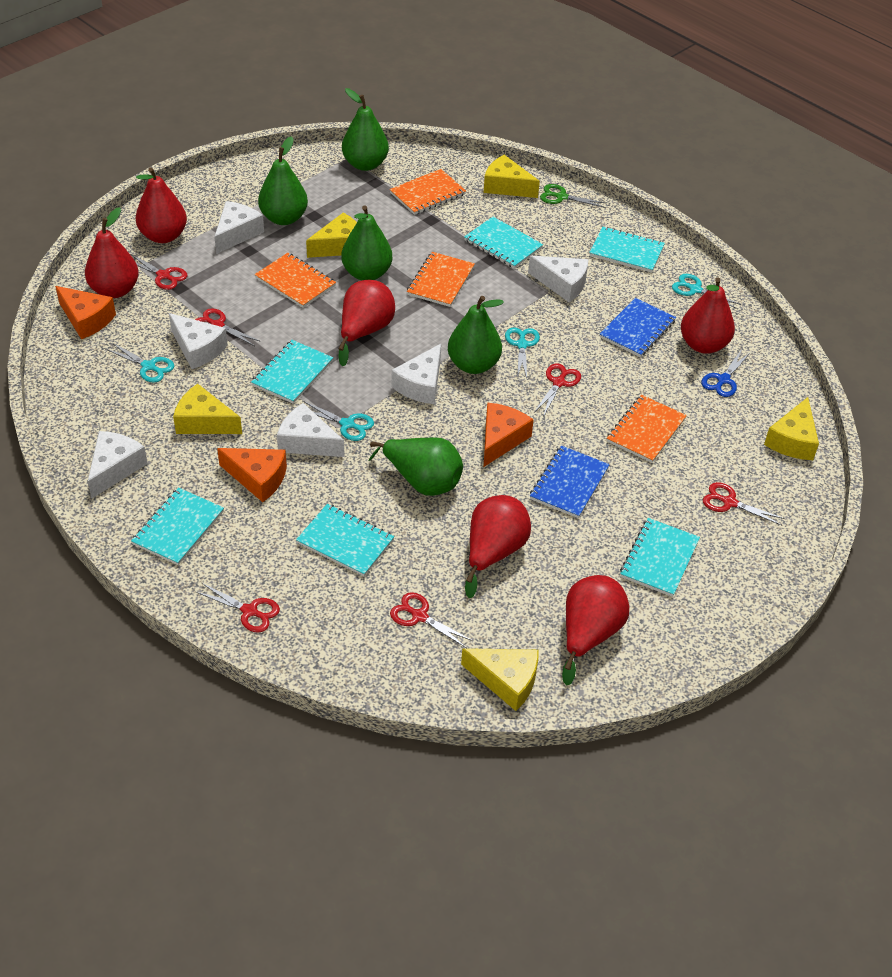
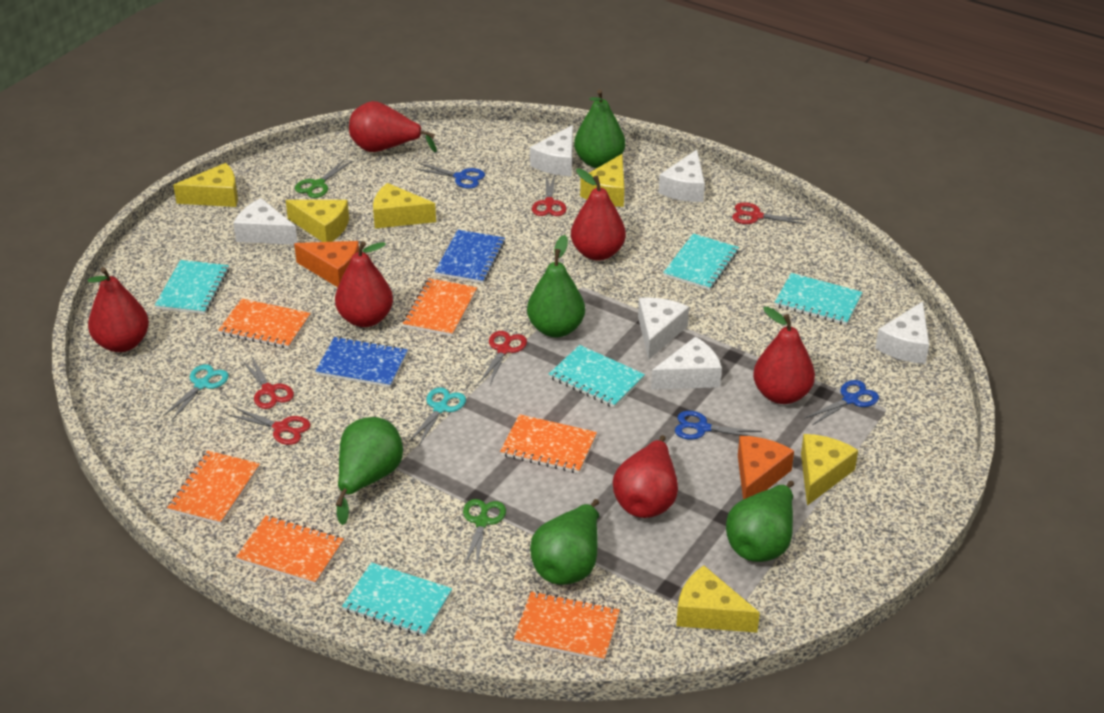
blue scissors: [701,349,751,397] = 1 -> [416,163,485,189] [675,411,762,440] [805,380,879,425] = 3
green scissors: [540,184,606,208] = 1 -> [295,159,352,198] [463,499,506,565] = 2
orange cheese: [55,286,116,339] [217,448,287,502] [484,403,534,467] = 3 -> [294,241,359,287] [738,436,794,499] = 2
orange notebook: [255,253,336,308] [390,169,466,215] [407,252,475,307] [607,395,687,463] = 4 -> [167,451,260,525] [218,299,311,349] [236,515,344,585] [403,278,477,337] [500,414,597,474] [514,591,620,662] = 6
red scissors: [130,254,188,290] [195,308,261,346] [196,583,280,632] [390,592,473,648] [535,363,581,415] [703,482,785,525] = 6 -> [229,407,311,445] [242,356,294,409] [480,331,527,385] [532,174,567,216] [732,202,807,225] = 5
turquoise notebook: [131,487,224,565] [251,340,333,404] [296,504,394,576] [464,217,543,269] [589,227,665,273] [620,518,700,597] = 6 -> [155,260,229,314] [342,562,452,637] [549,345,645,408] [663,234,739,290] [775,273,863,325] = 5
turquoise scissors: [106,343,174,383] [305,402,374,441] [505,327,540,378] [672,274,742,309] = 4 -> [163,364,229,420] [409,387,466,445] = 2
yellow cheese: [173,384,242,434] [306,213,357,258] [461,648,539,711] [484,155,540,198] [764,397,819,460] = 5 -> [173,163,238,207] [286,200,349,242] [373,183,436,228] [580,154,624,207] [676,565,760,633] [801,434,858,506] = 6

